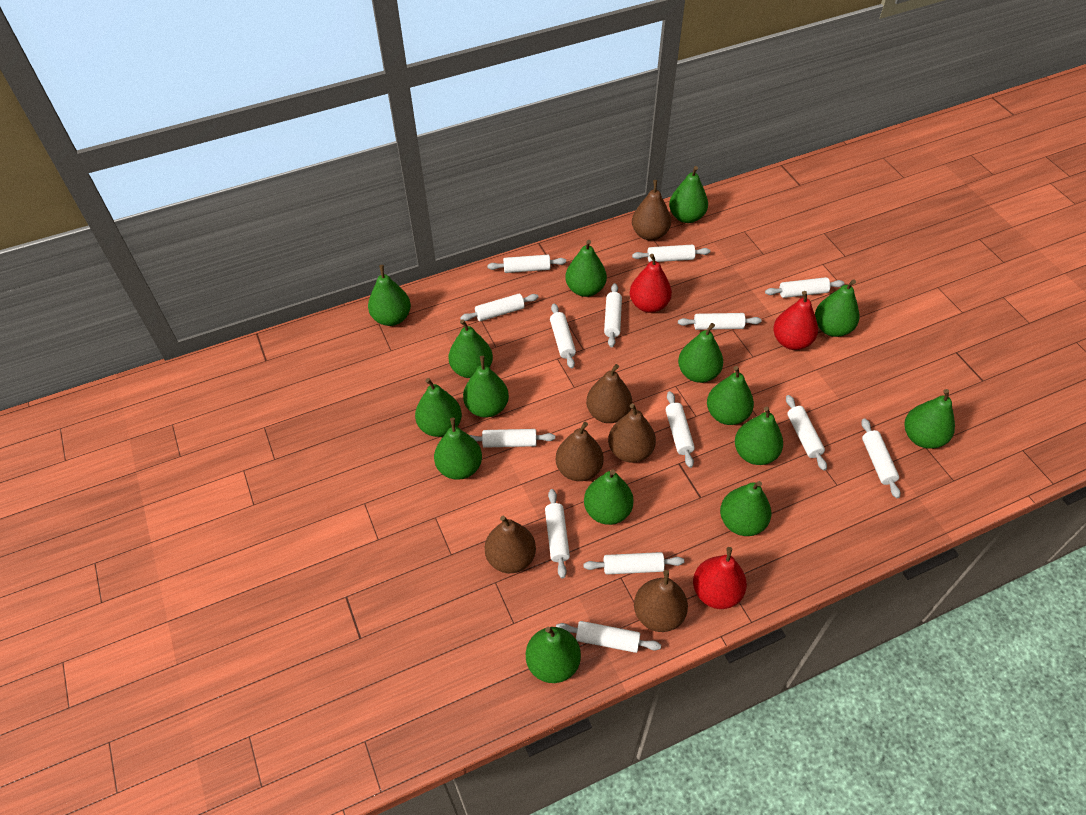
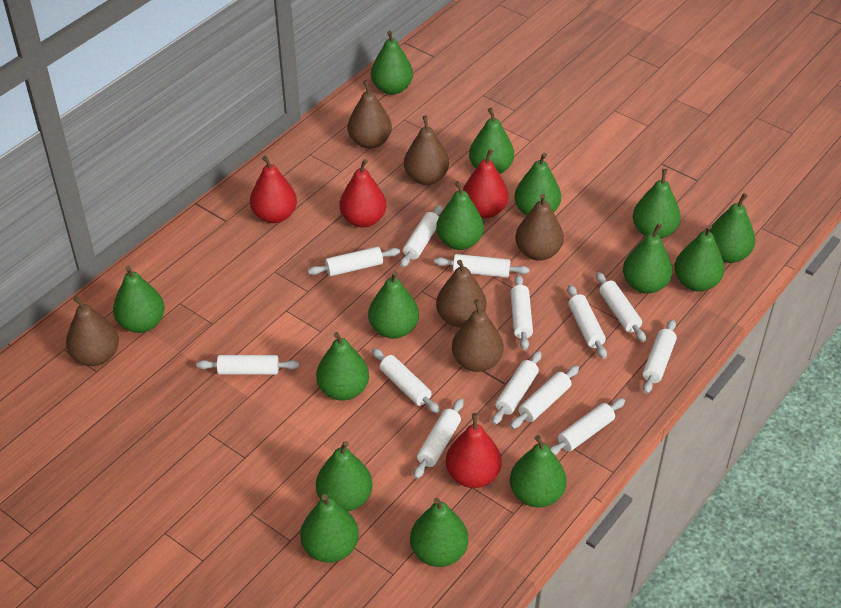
red pear: [630,254,672,313] [693,547,747,609] [773,291,818,350] = 3 -> [250,156,297,223] [340,159,386,228] [446,413,501,488] [463,149,508,218] = 4
white rolling pin: [460,294,539,321] [469,429,555,448] [487,255,566,273] [545,489,570,578] [550,303,576,369] [556,621,661,653] [583,552,684,575] [604,283,622,347] [632,245,710,262] [666,391,695,468] [678,313,762,330] [765,277,844,298] [786,395,827,471] [861,418,900,498] = 14 -> [196,355,299,375] [308,247,400,276] [372,348,440,413] [400,205,442,267] [414,398,464,479] [434,254,529,278] [492,351,541,425] [510,365,579,429] [511,275,533,350] [550,398,625,456] [568,285,607,359] [596,272,646,342] [642,319,677,394] = 13

